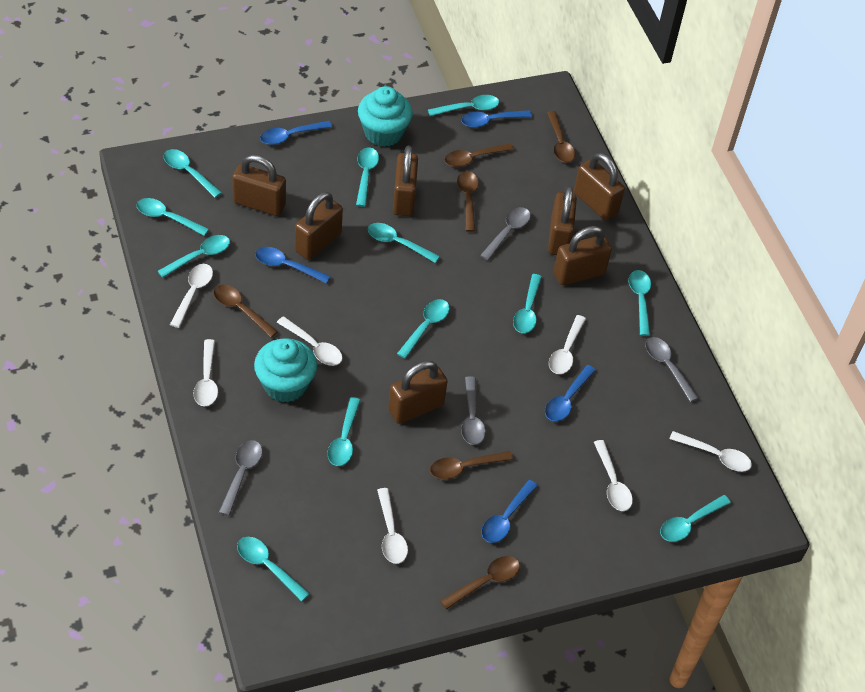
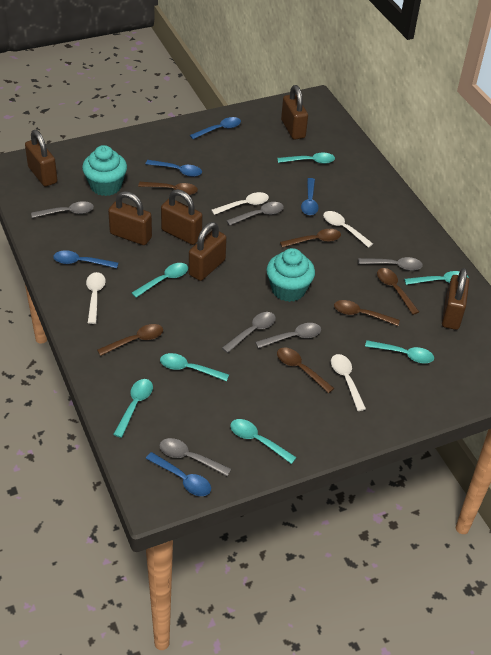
brown padlock: [232,154,286,216] [295,192,343,260] [388,360,448,424] [393,146,418,216] [548,185,577,255] [554,226,612,285] [574,152,625,220] = 7 -> [25,130,57,187] [108,191,152,245] [161,189,203,245] [189,222,227,281] [281,85,308,139] [442,268,469,330] = 6
grey spoon: [219,440,262,516] [461,376,486,445] [480,207,531,260] [645,337,698,402] = 4 -> [31,201,94,218] [159,438,231,476] [222,312,276,353] [226,202,284,226] [255,323,321,348] [359,257,423,271] = 6
turquoise spoon: [136,198,209,236] [158,235,230,278] [164,149,222,198] [237,537,309,602] [327,397,361,466] [356,147,379,207] [368,223,440,263] [397,299,450,359] [428,95,499,116] [513,274,542,333] [629,270,651,336] [660,495,731,542] = 12 -> [113,379,153,438] [132,263,188,298] [160,353,229,381] [230,419,297,464] [277,152,335,164] [365,340,434,363] [404,271,469,285] = 7
white spoon: [170,264,213,328] [193,339,218,406] [277,316,343,366] [377,488,408,564] [549,315,586,374] [594,440,633,511] [669,431,752,472] = 7 -> [86,272,106,324] [211,192,269,215] [323,211,373,248] [331,354,366,411] = 4

